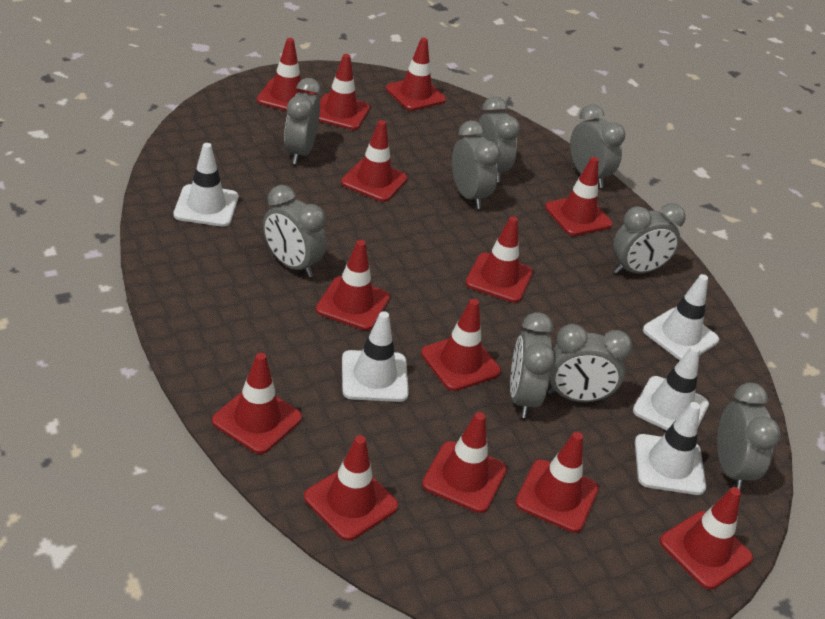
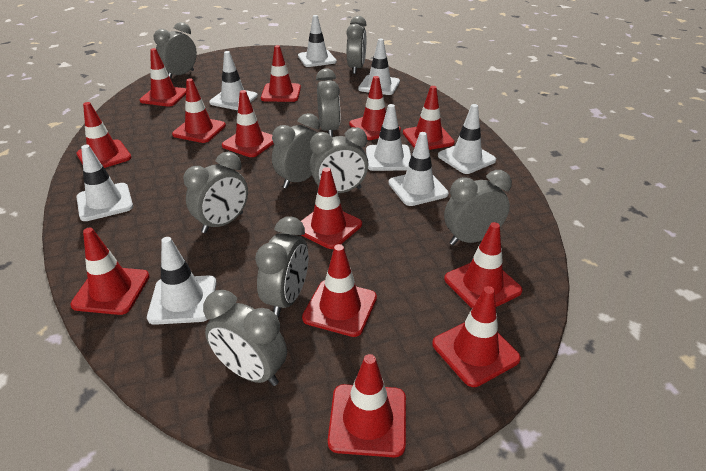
white traffic cone: [174,143,238,227] [342,311,409,402] [633,345,709,430] [635,402,706,495] [643,274,719,360] = 5 -> [77,145,133,221] [147,237,217,325] [209,51,258,110] [298,15,337,67] [358,39,400,95] [366,104,411,171] [388,132,449,206] [438,104,496,174] = 8

